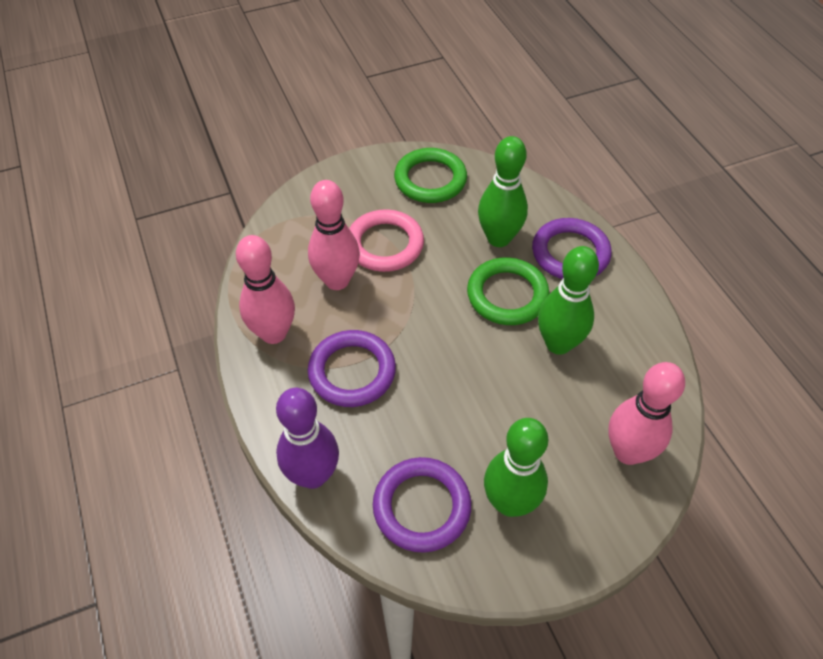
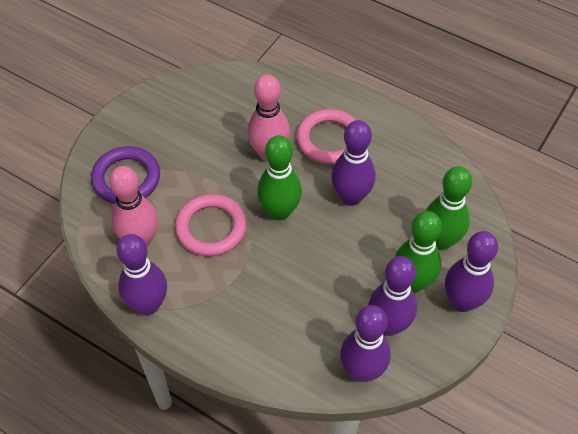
green ring: [394,148,467,203] [467,257,550,325] = 2 -> none = 0
pink bowling pin: [236,235,295,344] [308,180,360,290] [608,362,685,465] = 3 -> [109,166,158,247] [247,74,290,161] = 2
pink ring: [349,209,424,272] = 1 -> [175,194,247,257] [297,109,356,164] = 2
purple bowling pin: [276,388,339,489] = 1 -> [116,234,167,315] [331,120,376,206] [340,305,391,382] [368,256,417,336] [445,231,498,312] = 5
purple ring: [308,330,396,407] [373,457,471,553] [532,218,612,279] = 3 -> [91,146,160,204] = 1

